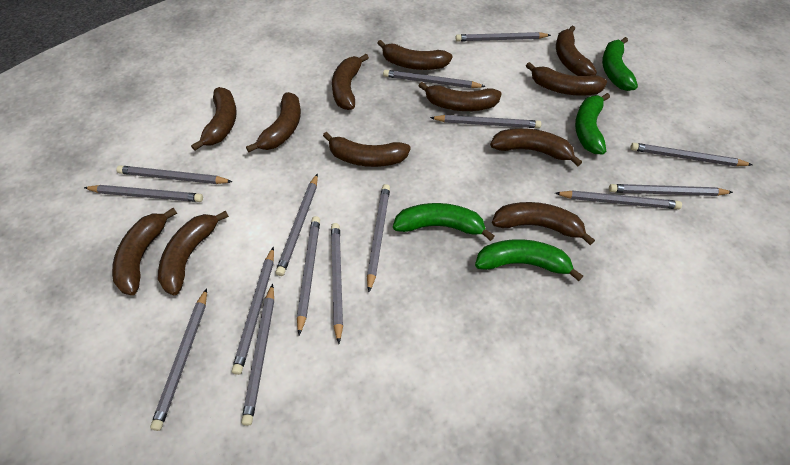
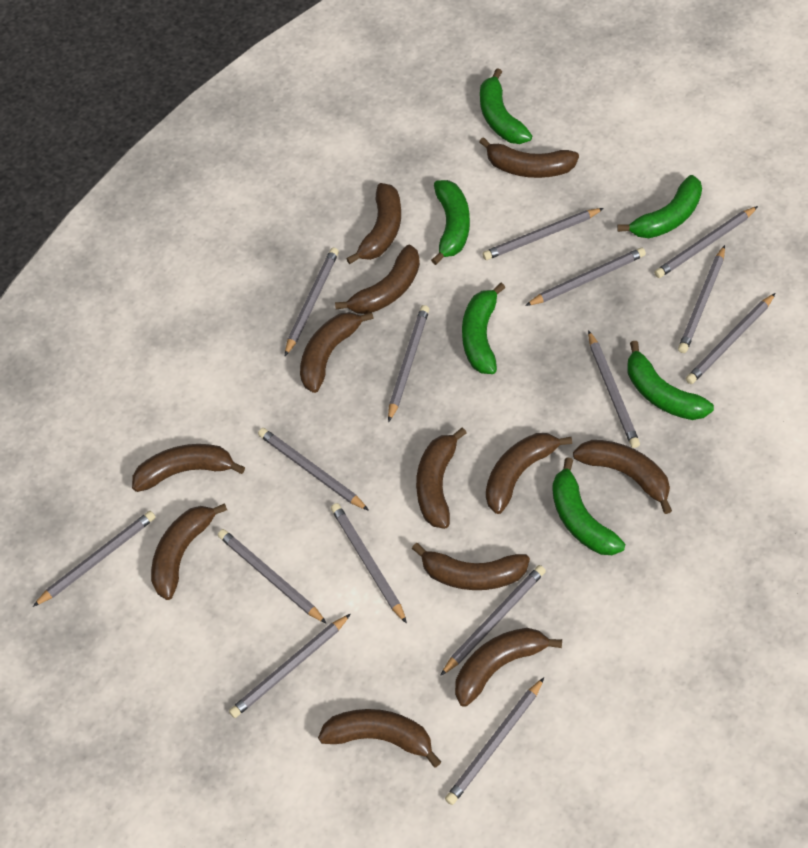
green banana: [393,203,494,241] [475,239,583,281] [575,93,610,154] [602,37,638,91] = 4 -> [431,180,470,265] [462,283,505,374] [480,68,532,144] [552,457,625,555] [617,175,702,238] [628,341,714,420] = 6

